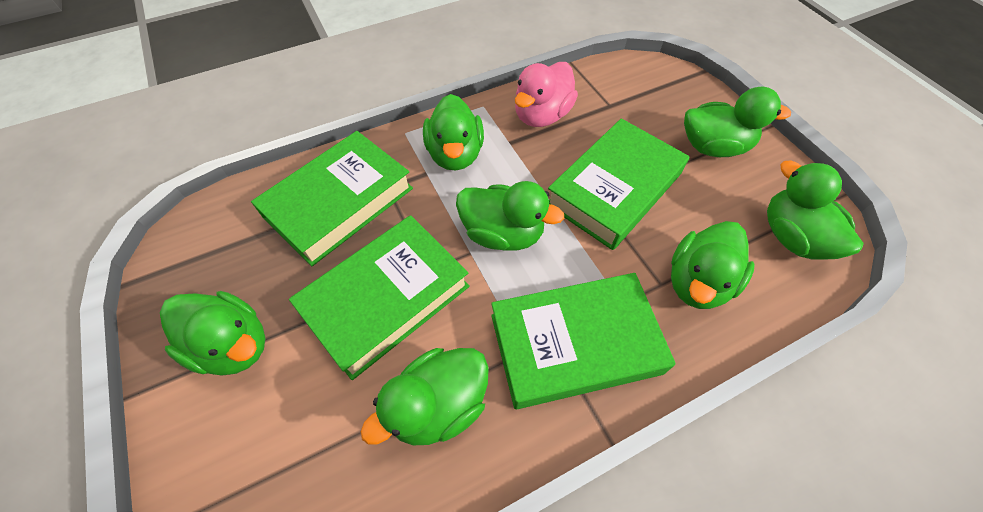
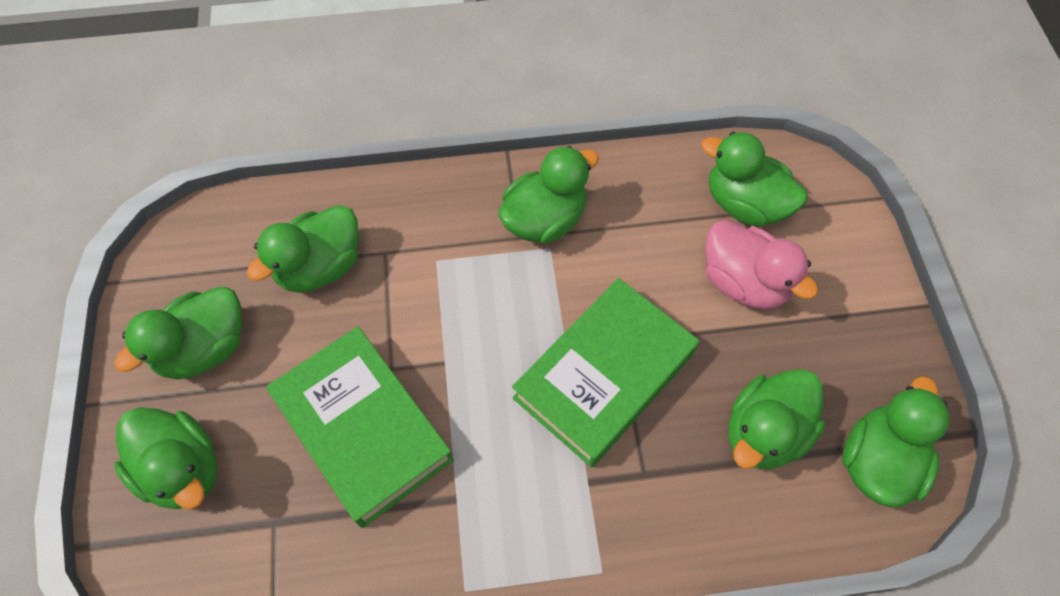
green book: [251,131,413,266] [289,215,470,380] [491,273,676,409] [548,118,689,250] = 4 -> [267,326,454,528] [512,278,699,467] = 2

